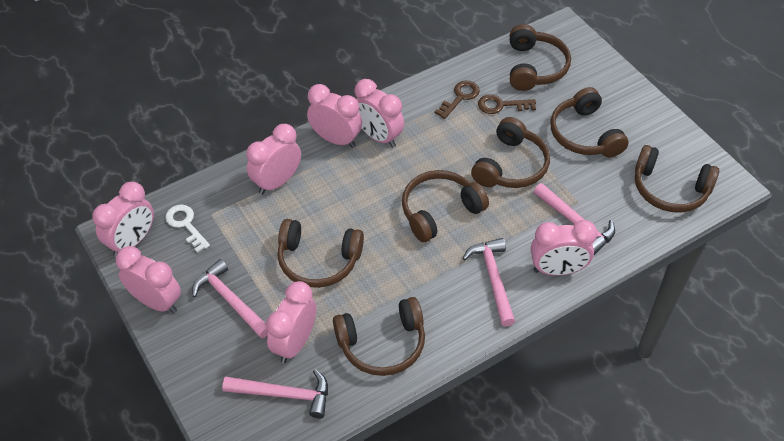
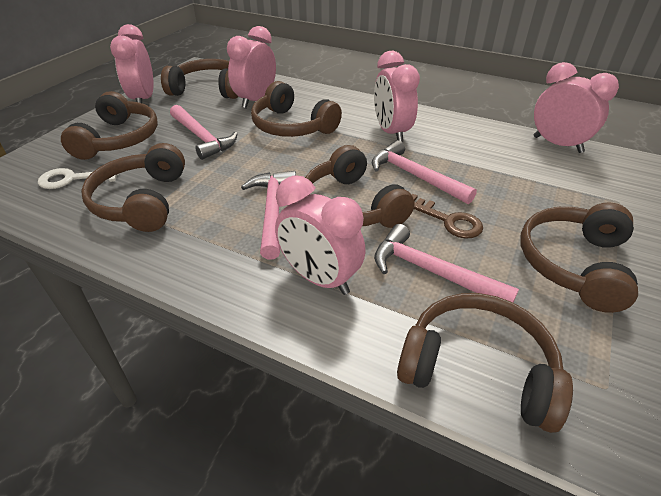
brown key: [435,81,480,119] [478,94,536,114] = 2 -> [412,194,483,239] = 1
pink clock: [92,181,154,257] [116,246,181,313] [246,124,301,195] [266,281,316,363] [307,84,362,148] [354,79,404,148] [531,220,598,276] = 7 -> [110,24,154,103] [227,26,276,109] [275,175,366,295] [374,51,420,142] [534,62,619,153] = 5

